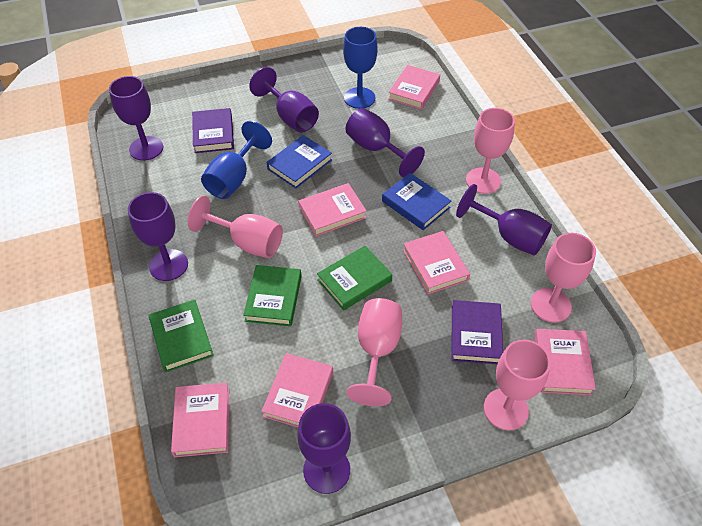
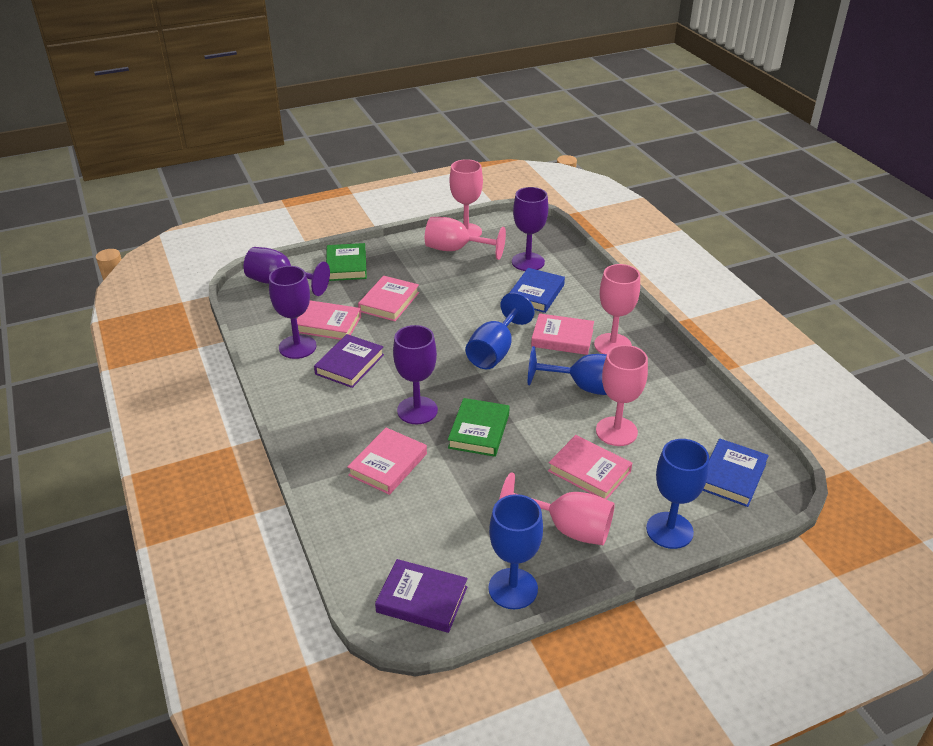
blue goblet: [201,121,272,199] [343,27,378,109] = 2 -> [465,293,534,369] [488,494,543,609] [528,346,607,395] [646,439,709,549] = 4
green book: [149,300,214,372] [243,265,302,326] [317,246,392,311] = 3 -> [326,243,367,281] [448,398,509,457] = 2
pink book: [171,383,229,457] [261,353,333,427] [298,183,367,236] [388,65,440,110] [403,231,470,295] [534,329,596,395] = 6 -> [297,300,361,340] [347,428,427,495] [358,276,419,321] [531,313,594,355] [548,435,632,500] = 5
purple goblet: [109,76,163,161] [128,192,188,281] [249,67,319,133] [297,403,351,494] [346,108,425,177] [456,184,552,256] = 6 -> [244,247,330,296] [269,266,317,359] [393,325,438,424] [512,187,548,271] = 4

